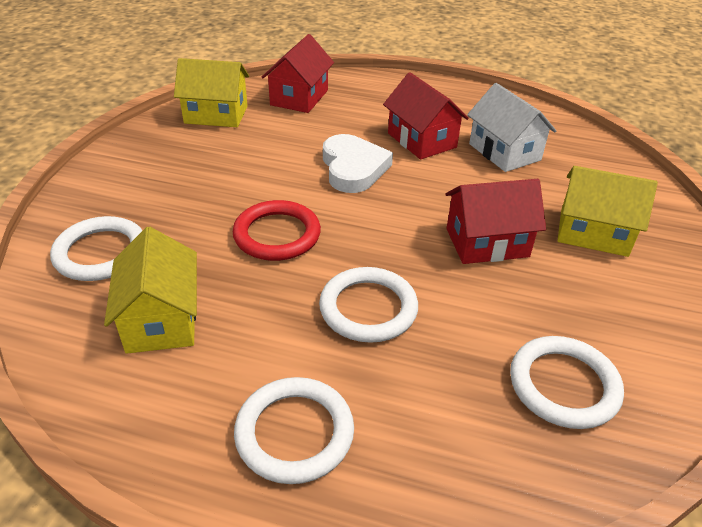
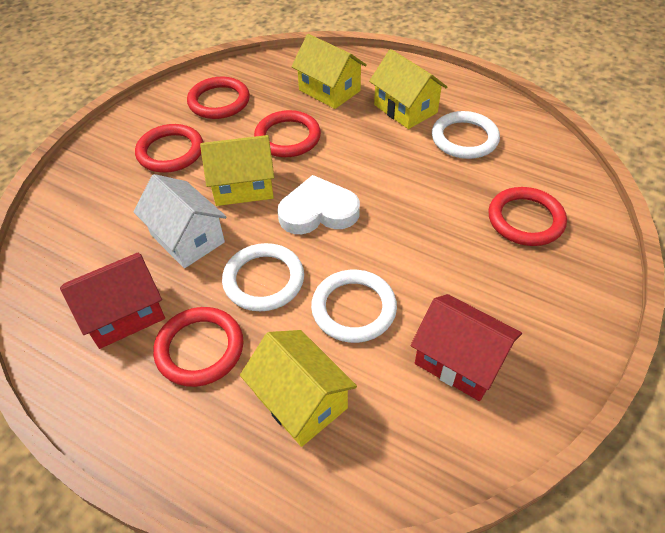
red house: [262,34,334,113] [383,72,469,160] [445,179,546,264] = 3 -> [60,253,165,349] [411,294,522,401] = 2
red ring: [233,200,321,261] = 1 -> [135,124,203,173] [153,307,243,387] [187,77,250,119] [254,110,321,157] [488,187,567,246] = 5
white ring: [50,216,142,281] [234,377,354,484] [319,267,418,343] [510,336,624,429] = 4 -> [222,243,304,311] [311,270,397,343] [432,111,500,159] = 3
yellow house: [104,227,197,354] [174,58,249,127] [557,166,658,257] = 3 -> [200,135,274,206] [240,330,357,447] [291,34,367,109] [369,49,447,129] = 4

